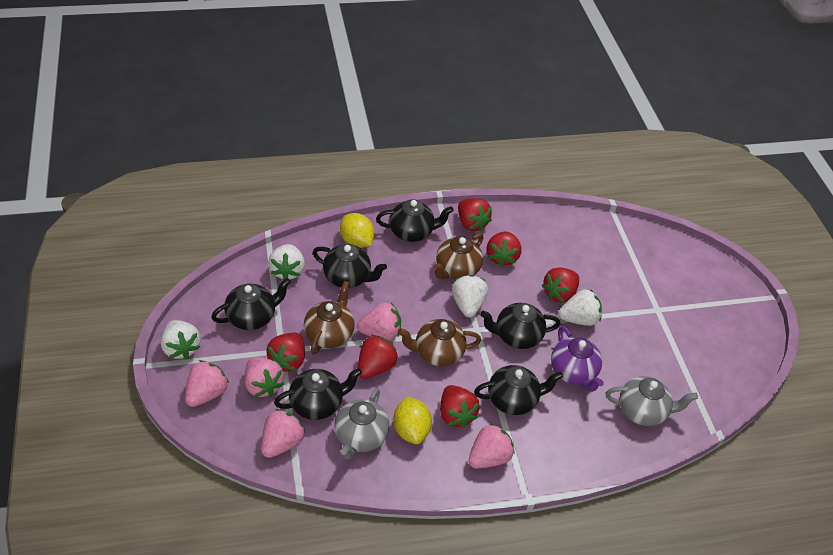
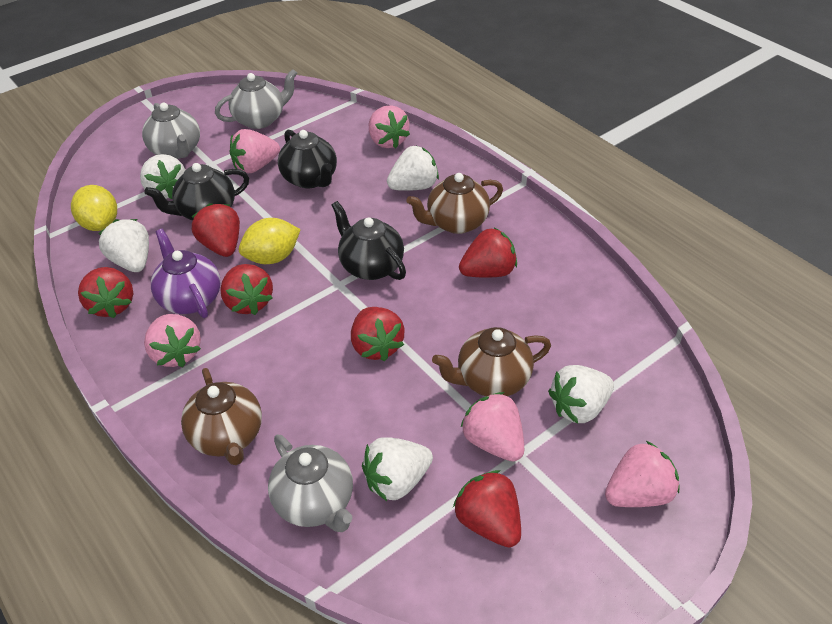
black teapot: [211,278,291,330] [274,368,362,420] [313,244,387,288] [376,199,454,242] [474,365,563,415] [480,303,560,349] = 6 -> [144,163,249,221] [278,130,337,189] [332,201,406,280] = 3
grey teapot: [334,388,389,460] [606,376,698,426] = 2 -> [142,103,200,159] [215,69,297,129] [268,435,353,532] = 3
white strawberry: [161,320,200,360] [268,244,305,280] [452,275,488,317] [559,289,602,326] = 4 -> [98,219,149,272] [140,154,185,199] [362,437,433,501] [387,146,439,191] [548,365,614,423] = 5

